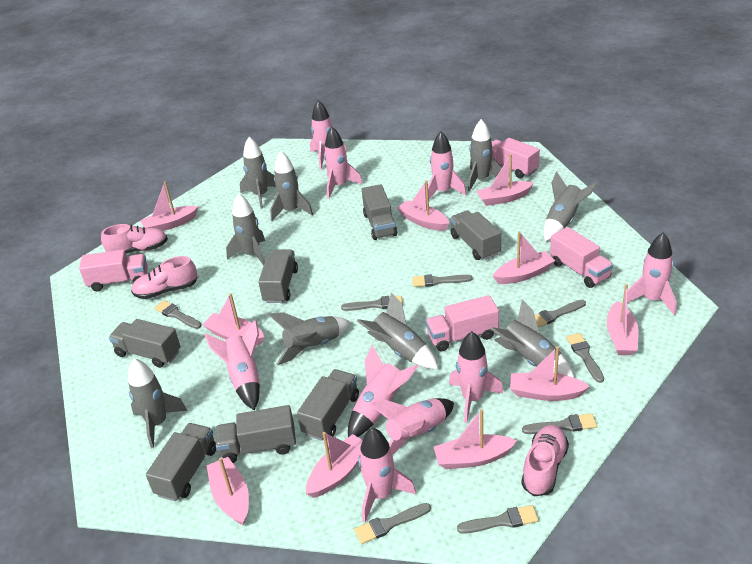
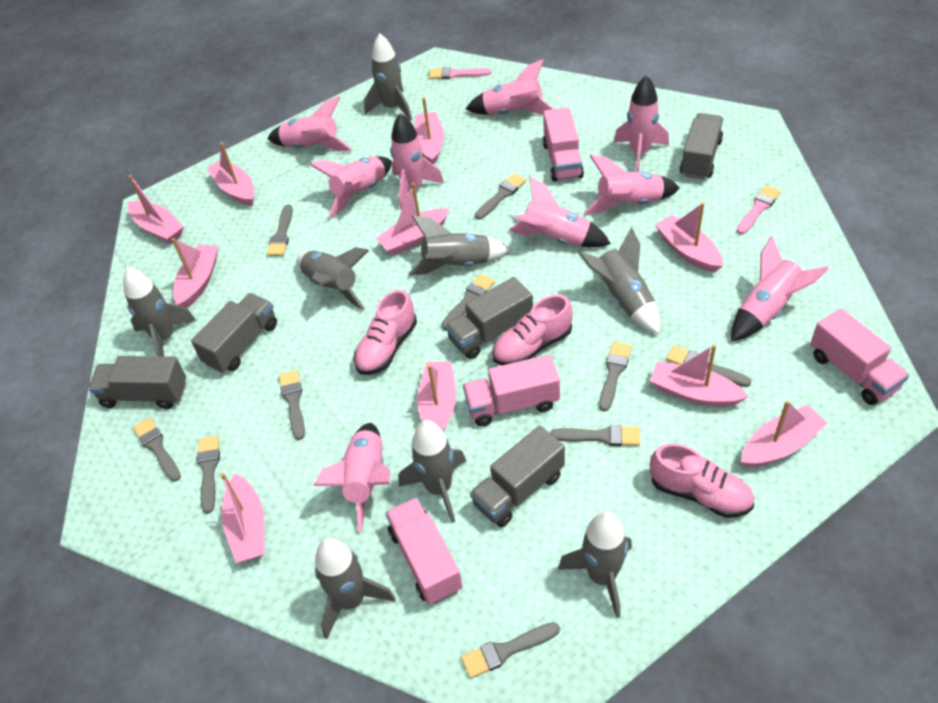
grey brush: [154,300,201,329] [341,295,403,311] [354,503,431,544] [412,274,473,287] [457,505,539,534] [522,413,597,434] [535,300,586,327] [566,333,604,383] = 8 -> [133,417,181,482] [197,436,220,514] [267,204,293,256] [279,370,305,440] [441,274,495,330] [461,622,560,679] [475,173,526,219] [550,425,640,446] [599,342,632,412] [666,345,751,387] = 10
grey rocket: [128,358,188,448] [226,193,265,266] [240,137,276,209] [269,312,351,365] [270,151,313,221] [357,292,438,369] [468,119,502,191] [491,300,574,378] [543,172,598,241] = 9 -> [123,267,196,356] [297,247,369,310] [315,538,396,639] [364,33,412,121] [399,420,466,523] [409,215,511,276] [558,511,632,618] [578,227,660,335] = 8
grey truck: [109,319,181,368] [146,423,216,501] [216,405,296,463] [258,250,298,303] [297,369,359,441] [362,184,397,240] [450,210,501,260] = 7 -> [88,356,186,409] [191,293,277,373] [445,277,533,359] [470,425,565,527] [680,113,723,180] = 5
pink brush: none = 0 -> [429,67,491,79] [737,185,781,234] = 2

